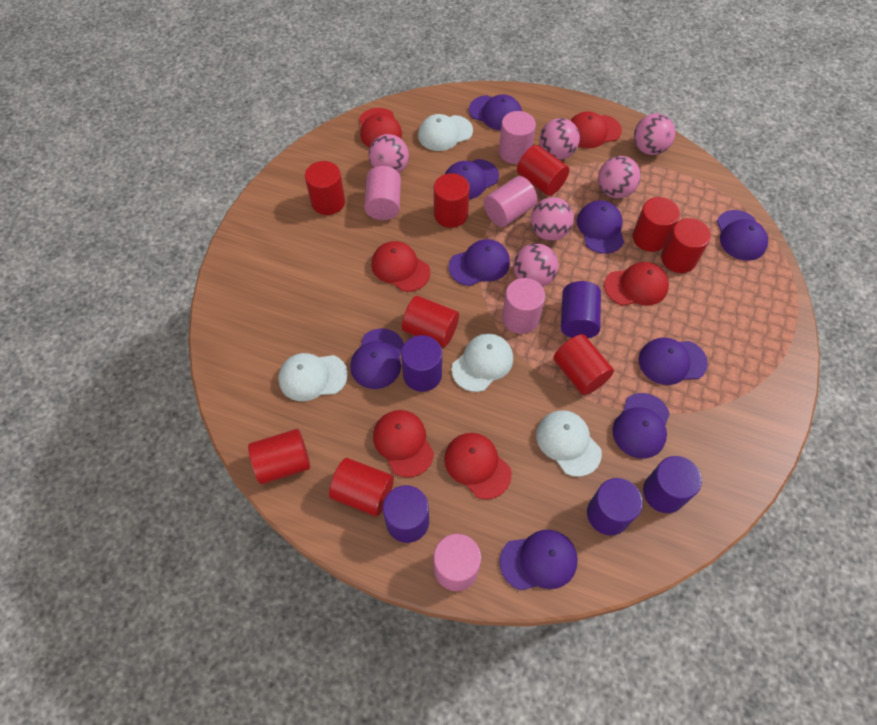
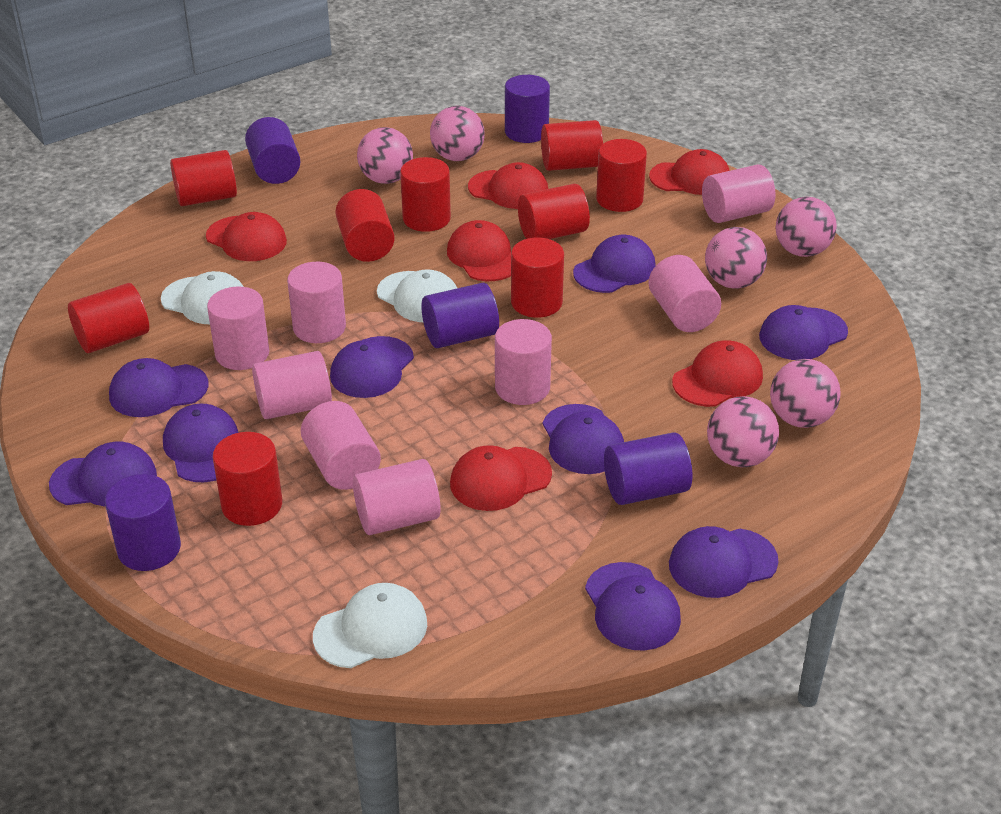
pink cylinder: [364,166,401,220] [433,534,481,591] [484,176,537,227] [499,111,536,164] [502,278,545,334] = 5 -> [207,287,269,370] [252,351,332,419] [287,262,346,343] [301,401,381,490] [353,459,441,535] [495,319,552,405] [649,255,721,332] [702,164,775,223] = 8
white cap: [278,353,348,401] [418,114,473,151] [451,333,513,392] [536,410,602,477] = 4 -> [161,271,244,324] [313,583,427,668] [377,269,457,322] = 3

